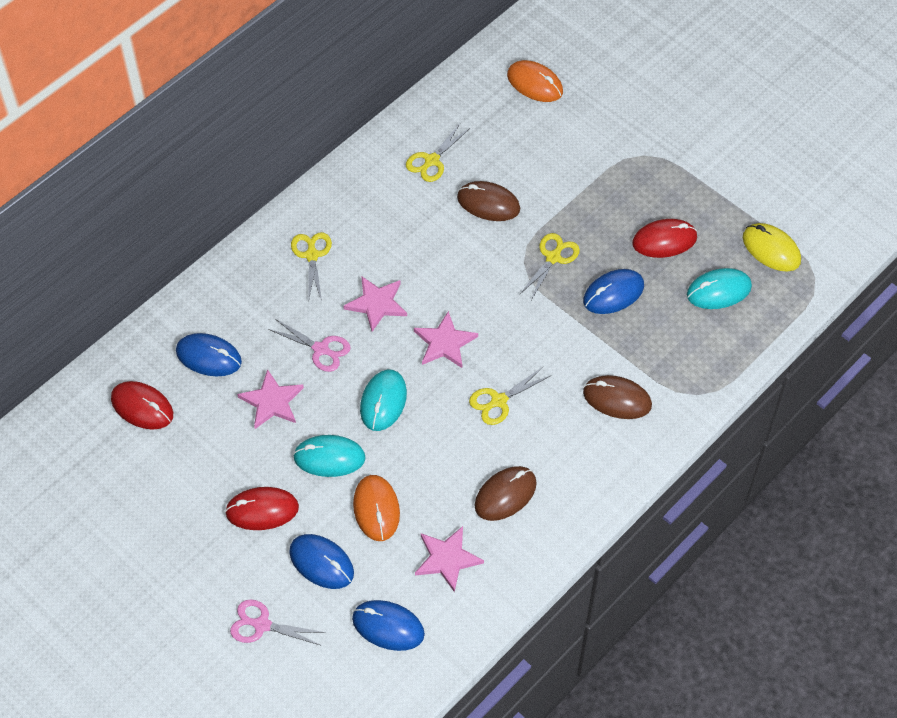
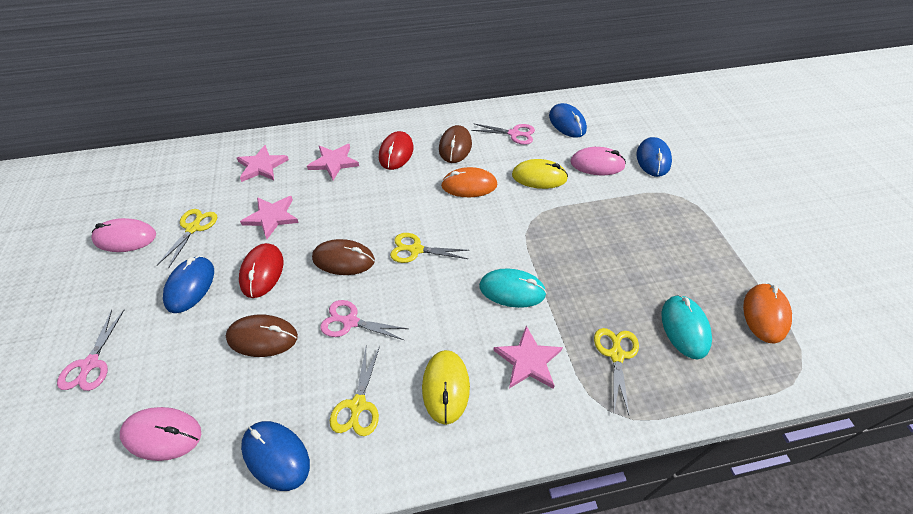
pink mouse: none = 0 -> [91,218,156,252] [120,407,201,461] [570,147,626,175] = 3
pink scissors: [230,599,326,646] [268,319,351,372] = 2 -> [57,310,124,391] [320,300,408,340] [471,123,535,145] = 3
red mouse: [111,381,173,430] [225,487,299,530] [632,219,697,258] = 3 -> [239,243,283,298] [379,131,414,170] = 2
turquoise mouse: [293,435,365,477] [360,369,407,431] [687,268,752,309] = 3 -> [479,269,547,308] [661,295,712,359] = 2
yellow mouse: [743,223,801,271] = 1 -> [422,350,470,425] [512,159,568,189] = 2

